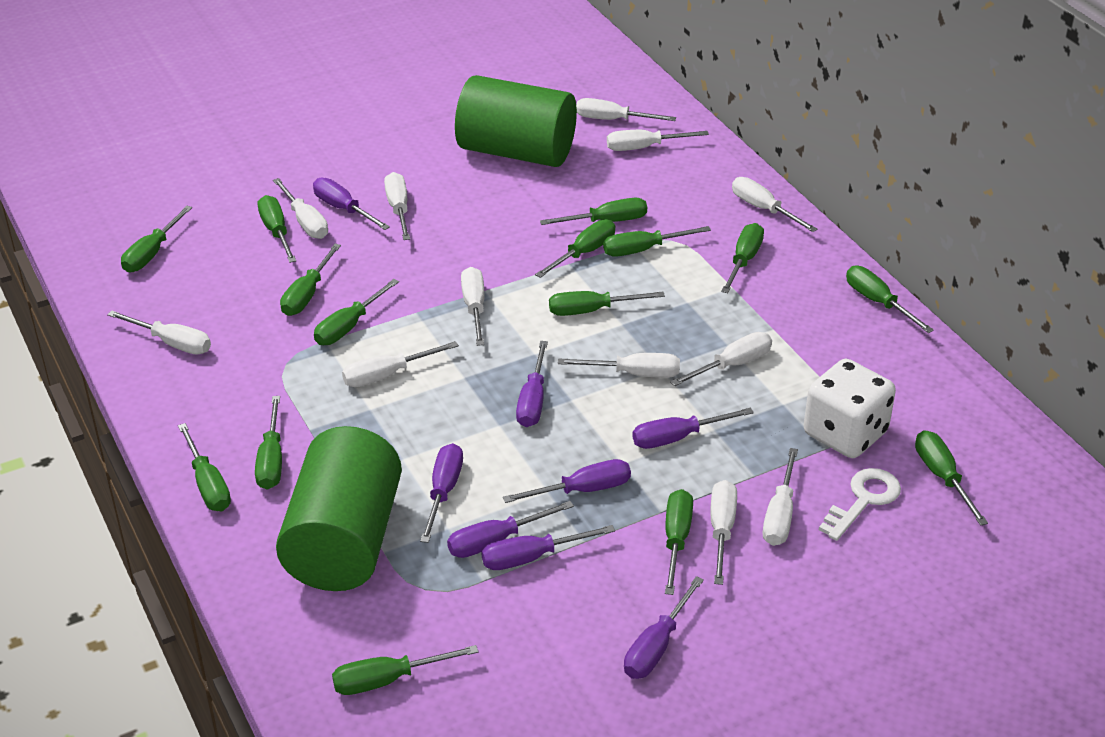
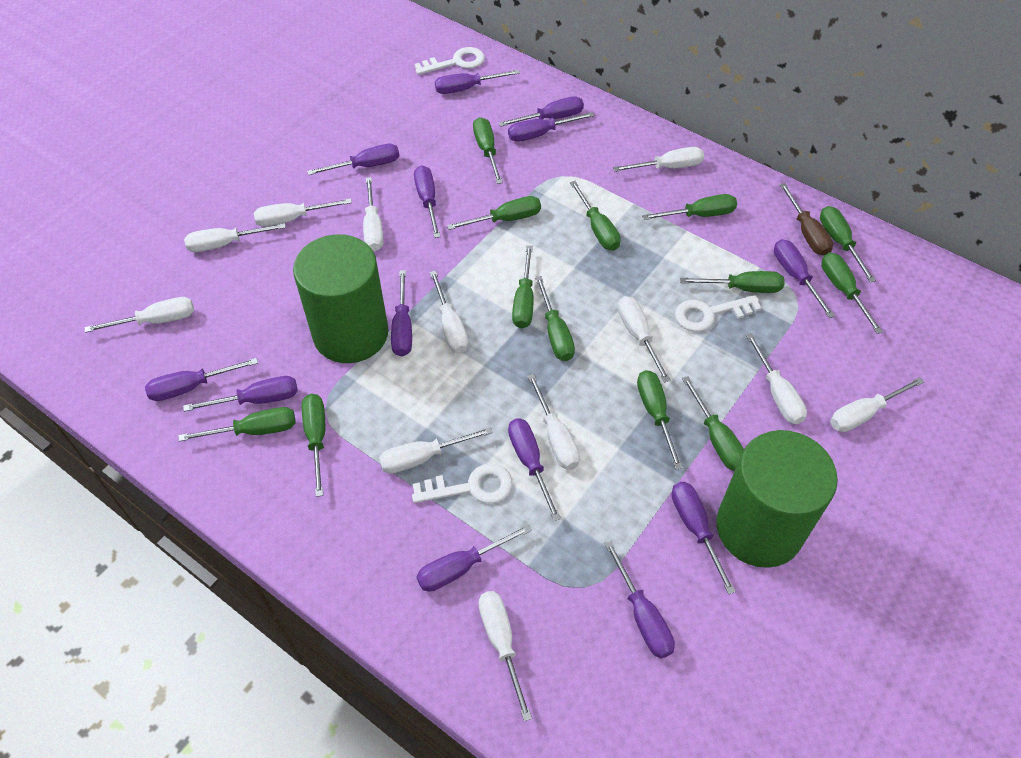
brown screwdriver: none = 0 -> [780,183,833,256] = 1
green screwdriver: [121,206,192,272] [178,423,231,511] [255,396,282,490] [258,195,296,263] [280,244,341,316] [314,279,399,345] [332,645,479,695] [535,219,615,278] [540,198,647,225] [549,291,665,316] [603,226,711,257] [665,489,693,595] [721,223,764,293] [846,266,934,333] [915,430,988,526] = 15 -> [178,407,296,442] [302,394,325,497] [447,196,541,230] [473,117,503,184] [512,245,534,328] [535,276,575,361] [570,181,621,251] [637,370,683,470] [642,194,737,220] [680,271,784,293] [682,376,744,471] [820,206,876,282] [821,252,883,334] = 13
purple screwdriver: [313,177,390,230] [420,443,463,543] [447,501,574,558] [481,525,615,570] [503,459,631,503] [516,341,548,427] [624,576,704,679] [632,408,754,449] = 8 -> [145,358,258,401] [183,376,298,412] [307,144,399,175] [391,270,412,356] [414,166,441,238] [416,524,532,592] [435,70,520,94] [499,96,584,127] [508,112,594,142] [508,419,561,521] [604,541,675,659] [672,482,736,594] [774,239,835,318] = 13
white dice: [804,359,896,458] = 1 -> none = 0
white key: [819,468,901,541] = 1 -> [412,463,513,504] [414,47,485,75] [675,295,762,332] = 3

